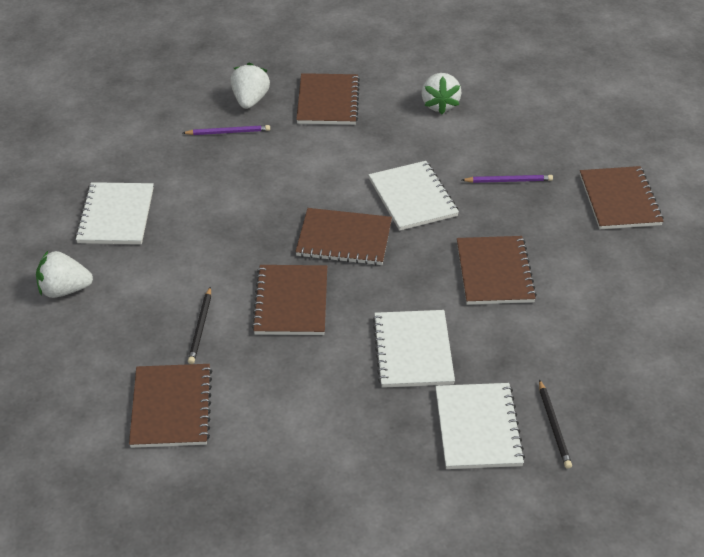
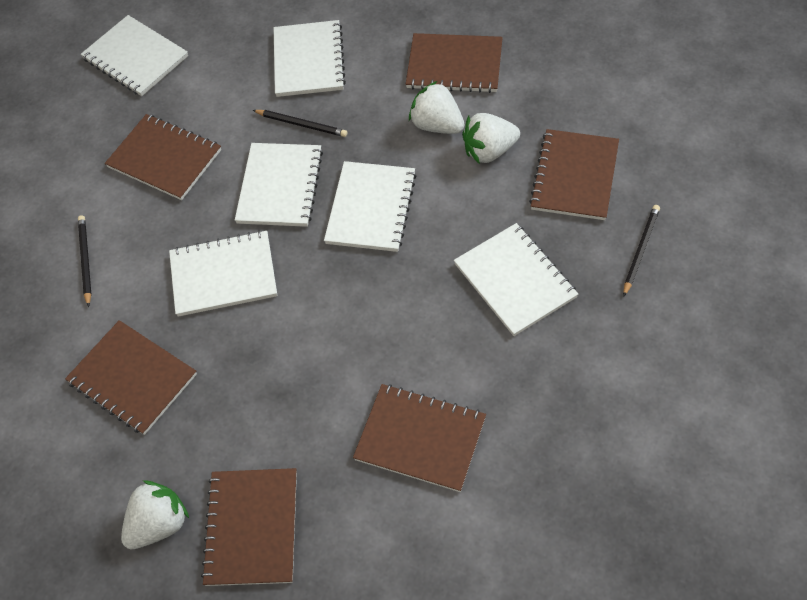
black pencil: [188,287,211,364] [539,379,572,469] = 2 -> [78,215,91,307] [253,110,347,137] [623,205,660,297] = 3
purple pencil: [183,125,270,135] [462,175,553,183] = 2 -> none = 0
white notebook: [75,182,154,244] [369,161,459,231] [372,310,455,388] [435,383,525,469] = 4 -> [81,15,188,96] [169,230,277,317] [235,143,323,227] [274,20,346,97] [324,161,417,252] [454,223,578,336] = 6

